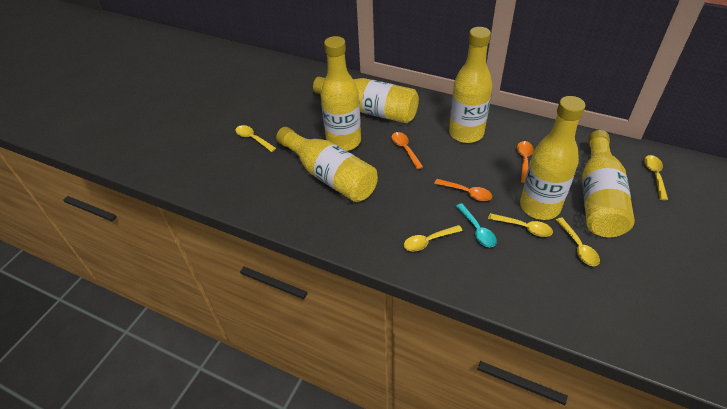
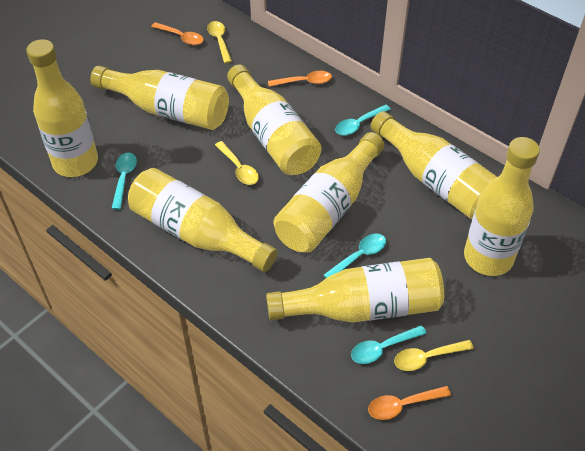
turquoise spoon: [456,203,497,247] = 1 -> [111,153,137,210] [324,234,386,278] [335,105,391,135] [351,325,427,364] = 4
yellow bottle: [276,127,378,202] [313,77,419,123] [321,36,361,151] [449,27,492,143] [520,96,585,220] [582,130,635,237] = 6 -> [27,39,98,177] [90,66,229,130] [128,168,278,272] [227,64,321,175] [266,258,444,322] [274,132,385,253] [371,111,497,220] [464,137,540,276] = 8
yellow spoon: [236,125,276,152] [404,225,463,251] [488,213,553,237] [556,218,600,266] [644,155,668,200] = 5 -> [207,21,232,63] [215,141,259,185] [394,340,474,371] = 3

